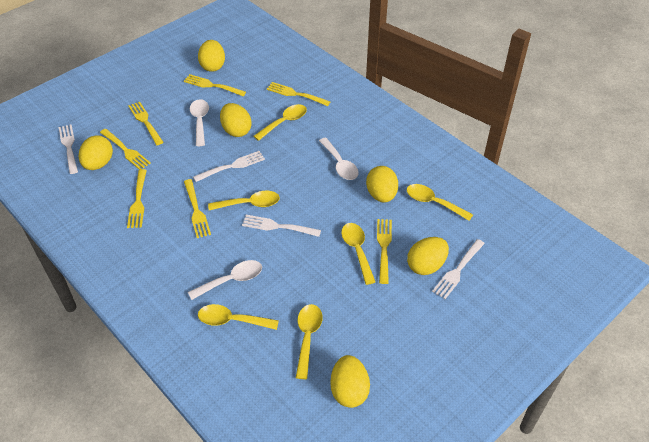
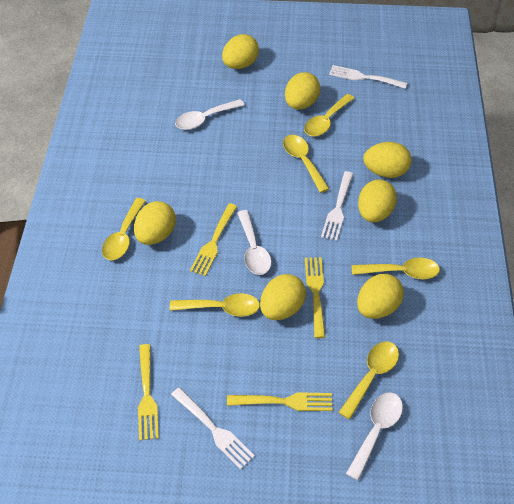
white fork: [59,125,78,174] [193,151,265,182] [242,215,321,237] [432,239,485,299] = 4 -> [171,387,255,470] [321,171,353,241] [329,65,407,89] = 3
yellow egg: [79,135,113,170] [198,40,225,72] [220,103,251,137] [330,355,370,408] [366,166,398,202] [407,237,449,275] = 6 -> [134,201,176,245] [222,34,259,69] [260,274,306,320] [285,72,320,109] [357,274,404,319] [358,179,397,222] [363,142,412,178] = 7
yellow fork: [100,129,151,170] [127,169,147,228] [128,102,163,145] [184,74,246,96] [184,179,211,238] [267,82,330,106] [377,219,392,284] = 7 -> [138,344,159,441] [190,203,237,276] [227,393,333,411] [305,257,325,338] = 4

